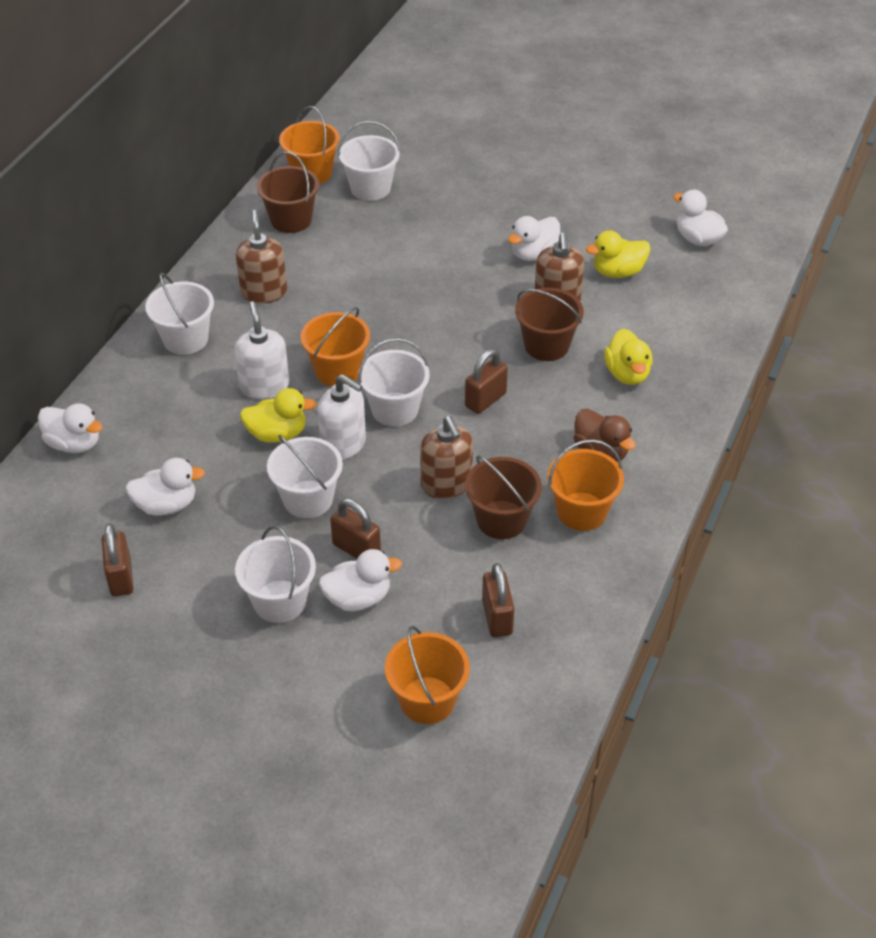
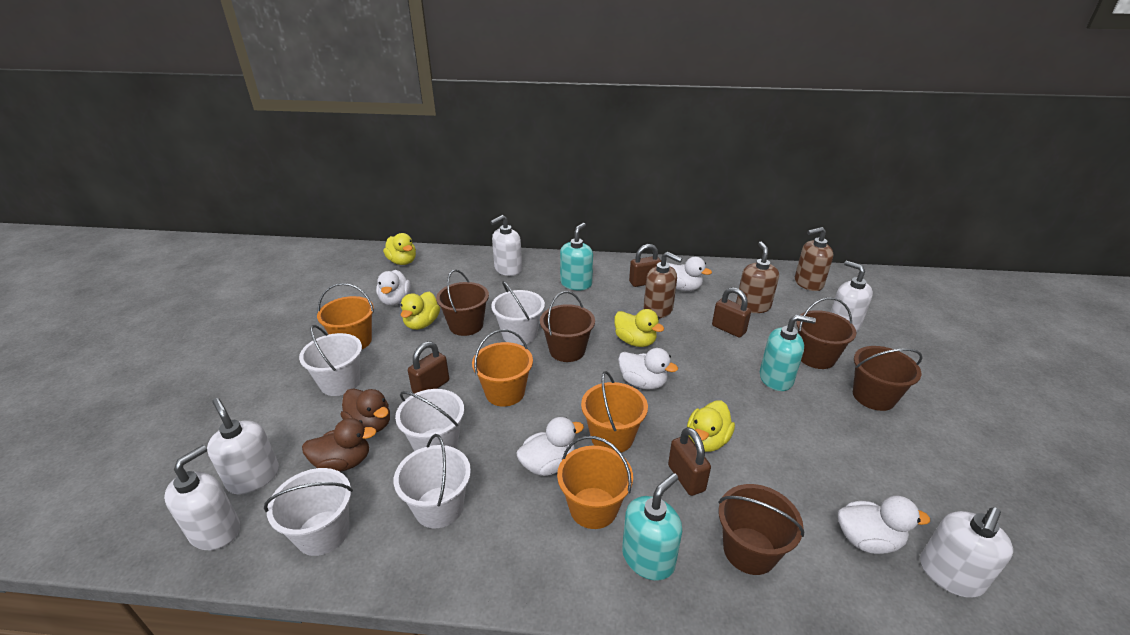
brown bucket: [257,151,319,233] [465,455,542,539] [515,288,584,361] = 3 -> [436,269,489,336] [540,291,595,362] [718,484,805,575] [796,297,857,369] [853,346,923,411] = 5
brown duck: [574,409,636,462] = 1 -> [302,418,377,472] [340,389,390,432] = 2
turquoise soap dispenser: none = 0 -> [560,223,593,290] [622,473,682,581] [760,315,816,391] = 3
white soap dispenser: [235,302,289,399] [318,374,366,460] = 2 -> [164,445,240,550] [207,398,279,494] [490,215,522,276] [831,261,873,332] [920,507,1013,598] = 5
yellow duck: [240,388,316,443] [586,230,650,278] [604,328,653,385] = 3 -> [383,233,416,265] [400,292,440,330] [614,309,664,347] [687,401,735,452] = 4

